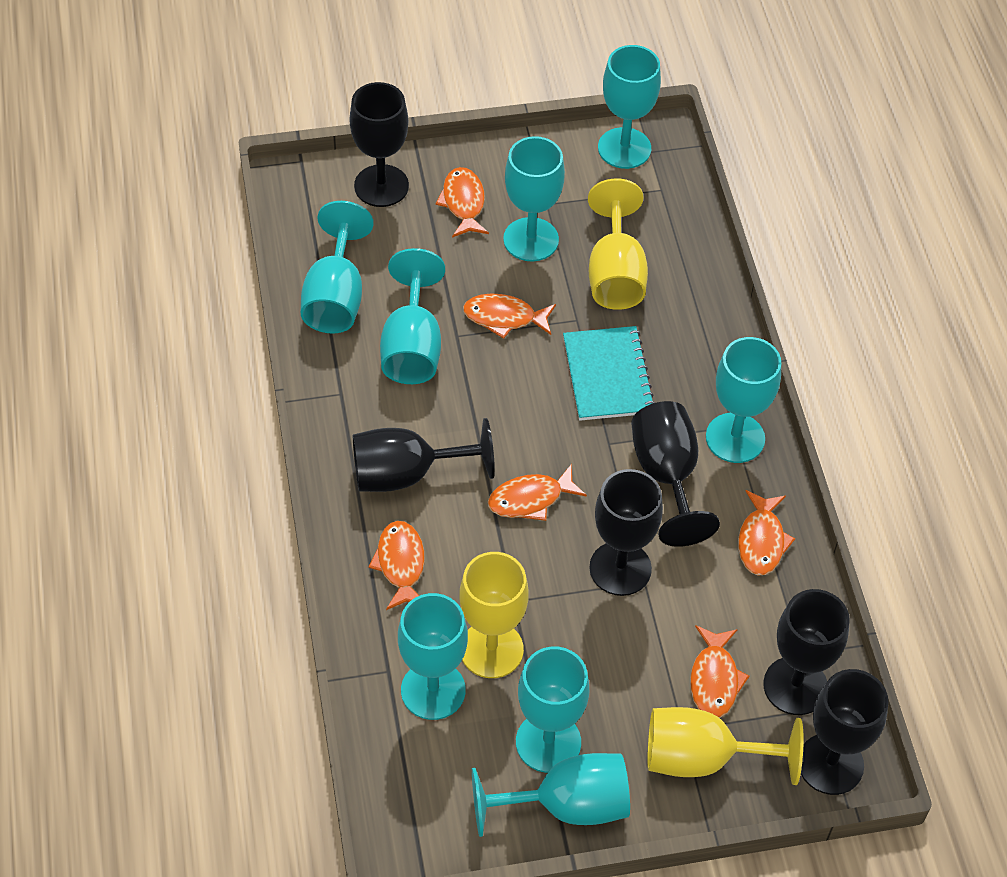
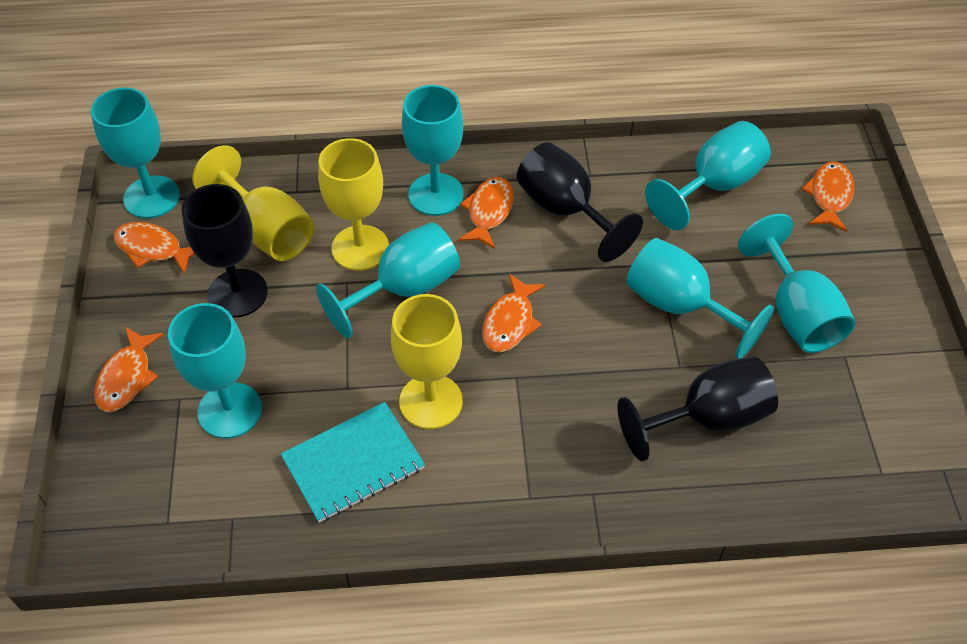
black goblet: [350,82,409,207] [353,418,495,492] [589,469,663,596] [631,401,720,547] [763,589,850,715] [801,669,889,795] = 6 -> [182,184,268,318] [517,142,643,262] [617,356,778,461] = 3
orange fish: [368,521,425,610] [435,167,489,238] [463,294,556,339] [488,464,587,521] [690,625,749,718] [738,490,795,576] = 6 -> [94,327,164,412] [113,222,194,274] [458,177,514,249] [482,274,546,352] [802,162,854,232] = 5
turquoise goblet: [301,201,374,334] [380,248,445,384] [398,593,468,720] [472,753,630,837] [503,136,565,261] [516,646,589,773] [598,45,661,169] [706,337,781,463] = 8 -> [91,88,180,218] [168,303,262,438] [316,222,460,338] [402,85,464,216] [626,238,774,359] [645,121,771,230] [738,214,855,353] = 7

